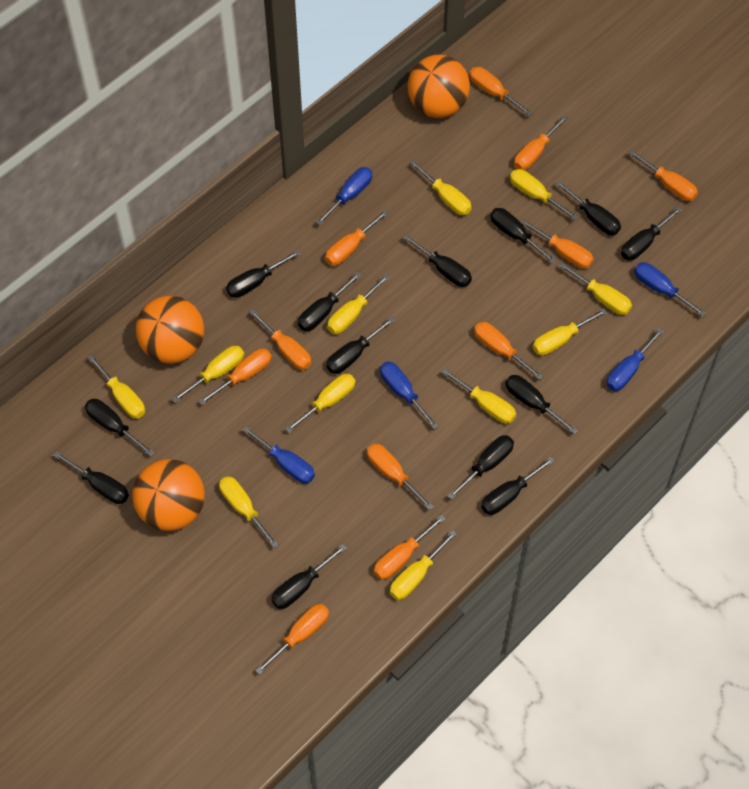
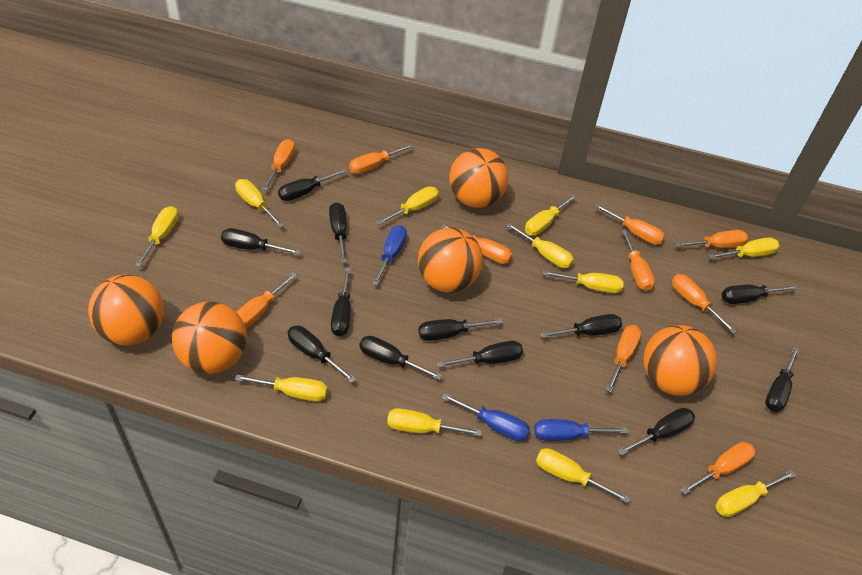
black screwdriver: [53,451,129,504] [85,399,155,456] [226,250,301,298] [271,544,347,609] [298,272,361,331] [326,317,395,374] [403,234,472,287] [447,435,514,500] [481,457,555,515] [490,208,556,263] [505,375,578,434] [555,181,621,235] [621,207,682,260] = 13 -> [221,228,300,255] [278,168,347,201] [287,325,357,383] [329,202,347,263] [331,267,351,336] [359,336,442,380] [419,318,503,341] [437,341,523,368] [540,314,622,338] [618,408,695,455] [722,284,798,304] [765,346,799,412] = 12
blue screwdriver: [242,426,315,484] [315,167,372,226] [380,362,439,429] [607,328,664,391] [634,262,707,317] = 5 -> [372,225,407,285] [442,393,530,441] [534,419,628,441] = 3
orange ball: [132,459,205,531] [136,296,204,364] [407,54,470,118] = 3 -> [88,274,164,345] [172,302,247,374] [418,228,483,293] [449,148,508,208] [644,325,717,396] = 5
orange screwdriver: [199,348,272,405] [249,309,311,370] [255,604,329,675] [325,210,388,266] [367,443,434,510] [374,514,446,580] [469,67,532,116] [474,322,544,380] [514,115,568,170] [521,219,594,269] [629,150,698,201] = 11 -> [236,272,297,328] [262,139,295,191] [349,144,414,174] [441,224,513,264] [595,204,665,245] [606,325,642,393] [621,229,655,291] [672,274,737,334] [675,230,748,248] [680,442,756,494] = 10

